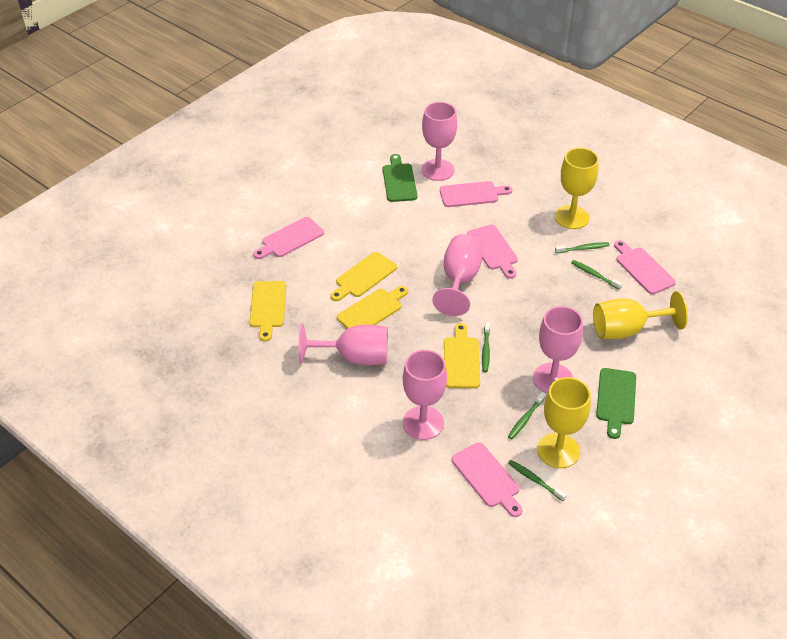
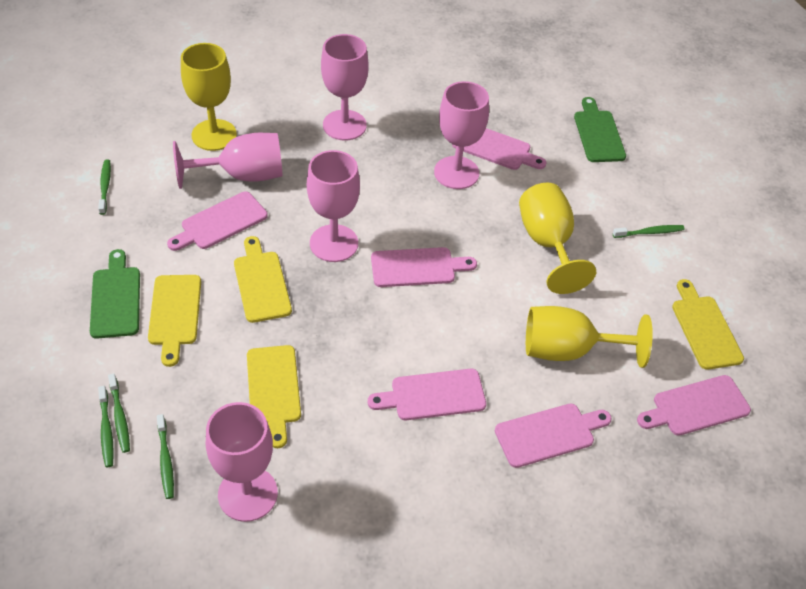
pink cutting board: [253,217,324,259] [440,181,512,207] [452,442,522,517] [467,225,518,279] [614,240,676,294] = 5 -> [167,191,268,251] [368,369,486,420] [371,247,477,287] [452,128,547,170] [495,404,612,468] [637,375,751,436] = 6

